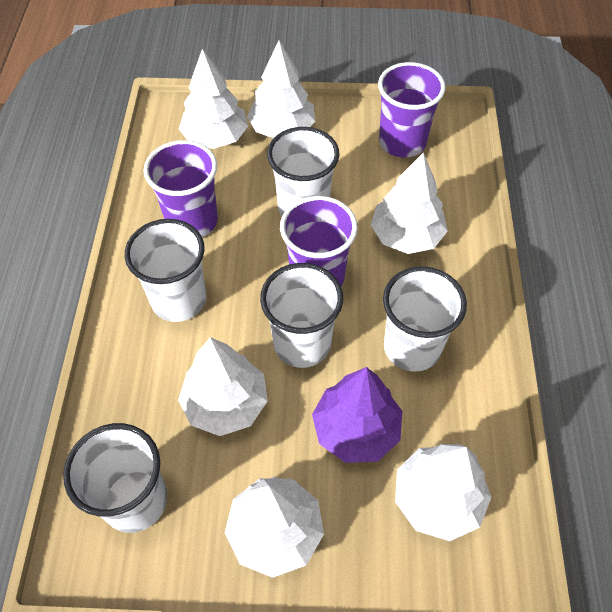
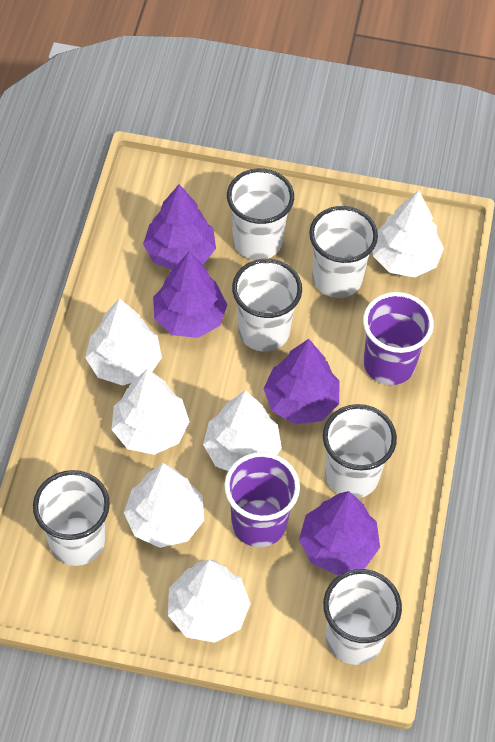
purple cup: [143,140,218,237] [280,196,358,286] [378,62,446,158] = 3 -> [224,452,300,547] [363,292,434,385] = 2
purple tree: [312,367,402,463] = 1 -> [143,184,216,270] [153,251,228,338] [263,339,339,424] [299,491,380,575] = 4
white cup: [63,423,167,533] [125,219,206,322] [260,263,343,368] [267,127,339,216] [383,266,467,372] = 5 -> [33,470,110,566] [227,168,294,260] [232,259,302,351] [309,206,378,298] [323,404,397,498] [323,569,402,665] = 6

